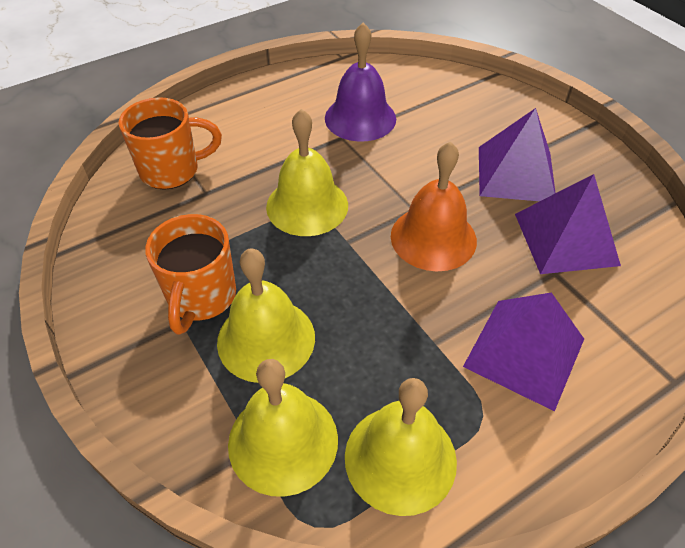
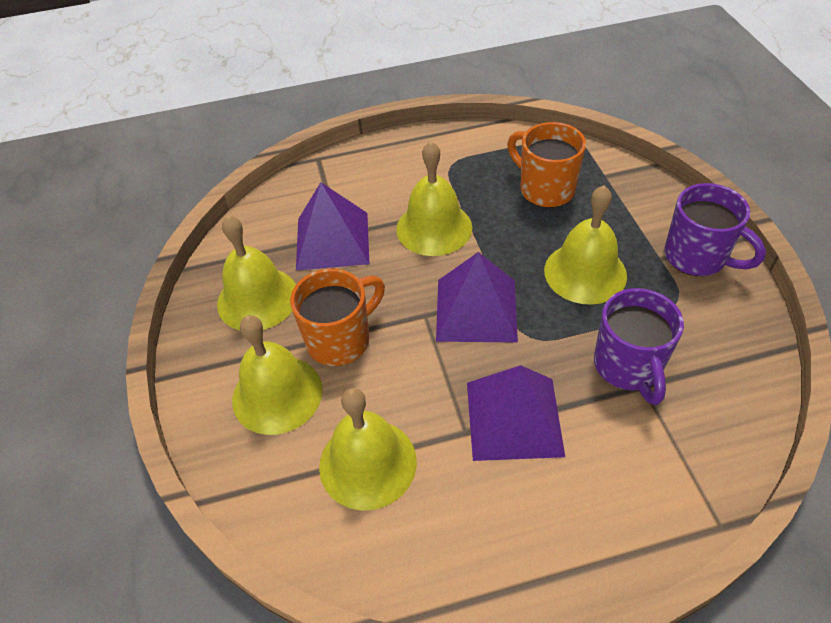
orange bell: [391,142,477,271] = 1 -> none = 0
purple bell: [325,23,396,142] = 1 -> none = 0
purple mug: none = 0 -> [594,288,684,405] [664,183,766,276] = 2
yellow bell: [217,249,315,383] [228,359,338,497] [266,109,348,236] [345,378,457,516] = 4 -> [217,215,296,330] [232,315,323,435] [319,388,417,510] [396,141,472,256] [544,185,627,305] = 5

